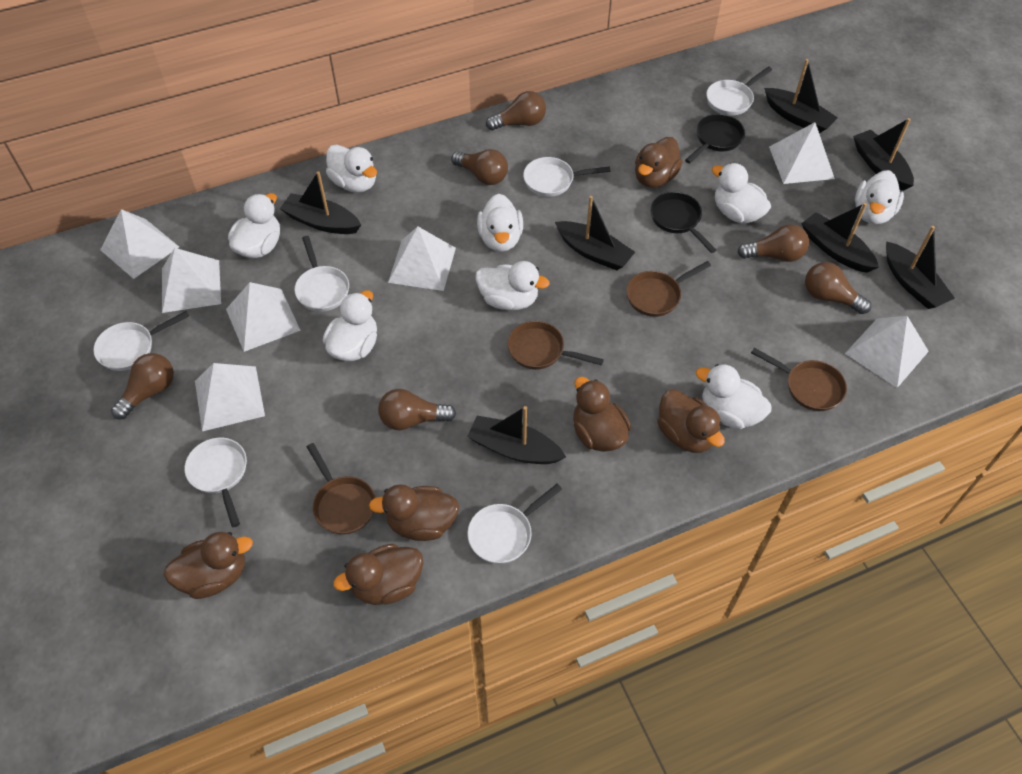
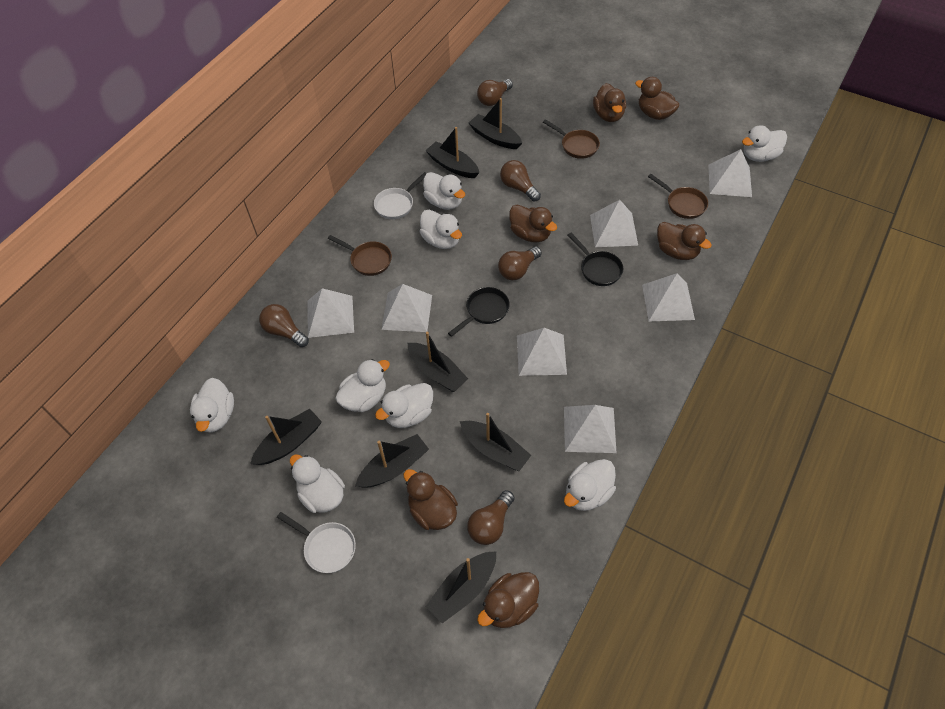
brown light bulb: [111,353,174,419] [378,389,456,430] [451,149,508,185] [486,91,546,130] [737,224,809,262] [805,262,871,314] = 6 -> [259,304,309,347] [467,490,515,545] [477,79,513,106] [498,246,542,280] [500,160,541,202] = 5
brown pan: [307,443,376,535] [507,321,604,370] [626,261,711,317] [751,348,847,411] = 4 -> [328,235,392,276] [543,119,600,159] [648,174,708,219] = 3
white pan: [93,311,189,371] [184,438,247,527] [295,236,349,312] [467,484,562,564] [523,157,611,197] [706,66,772,116] = 6 -> [277,512,356,573] [374,172,427,219] = 2

